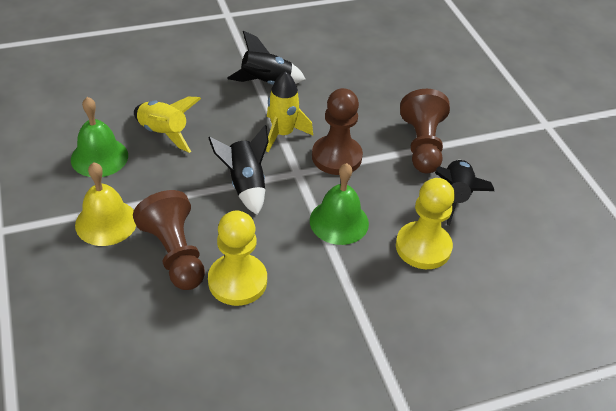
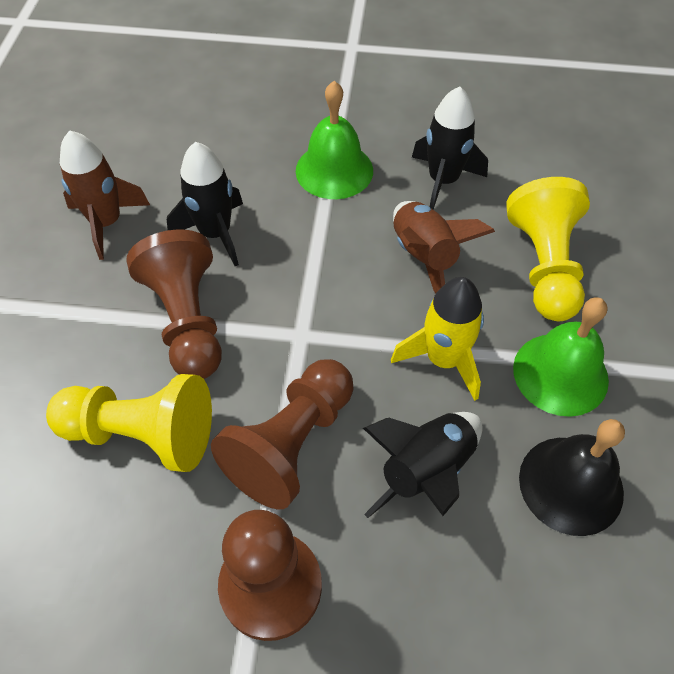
black bell: none = 0 -> [519,419,625,536] = 1
brown rocket: none = 0 -> [60,130,150,260] [393,201,495,293] = 2
yellow bell: [75,162,136,246] = 1 -> none = 0
yellow rocket: [134,97,201,153] [266,72,313,152] = 2 -> [391,277,484,401] = 1

